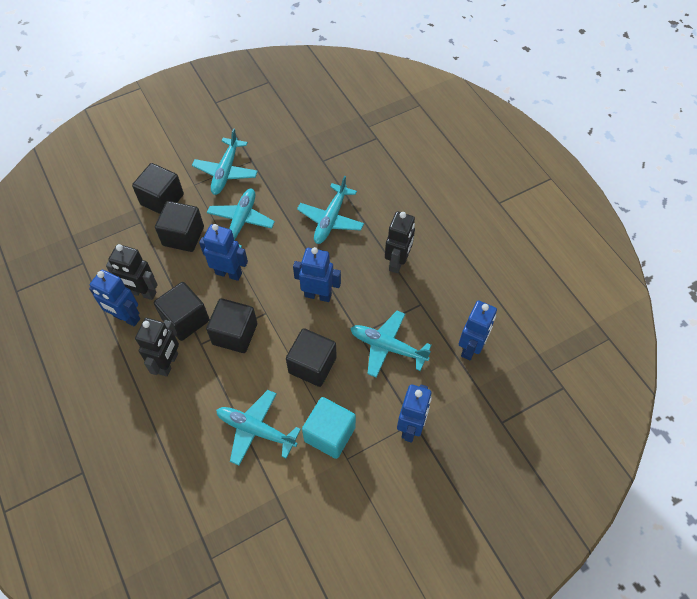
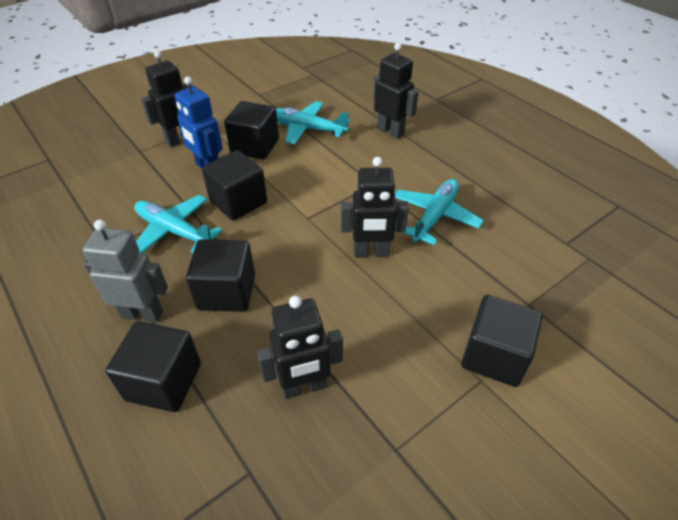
black robot: [106,244,158,300] [135,318,179,377] [385,211,415,273] = 3 -> [141,50,192,147] [257,296,343,399] [341,157,409,257] [373,43,418,139] = 4
blue robot: [89,270,140,327] [199,224,248,281] [293,247,341,302] [397,384,432,443] [459,300,497,360] = 5 -> [174,76,223,169] = 1
grey robot: none = 0 -> [83,220,168,322] = 1
turquoise cube: [302,397,356,459] = 1 -> none = 0
turquoise plane: [192,128,258,195] [207,189,275,248] [216,390,301,466] [297,176,364,244] [350,311,431,378] = 5 -> [134,195,223,253] [276,101,350,144] [395,179,484,245] = 3

